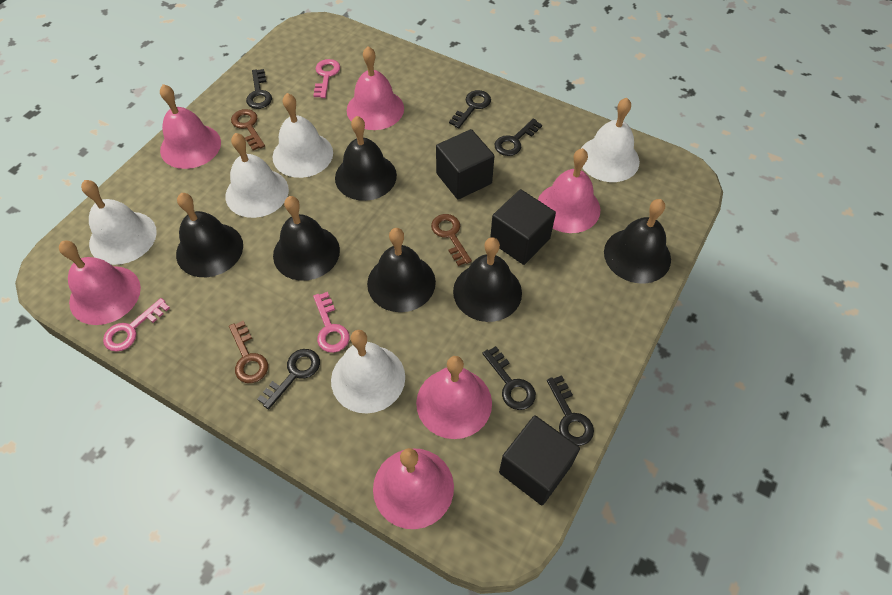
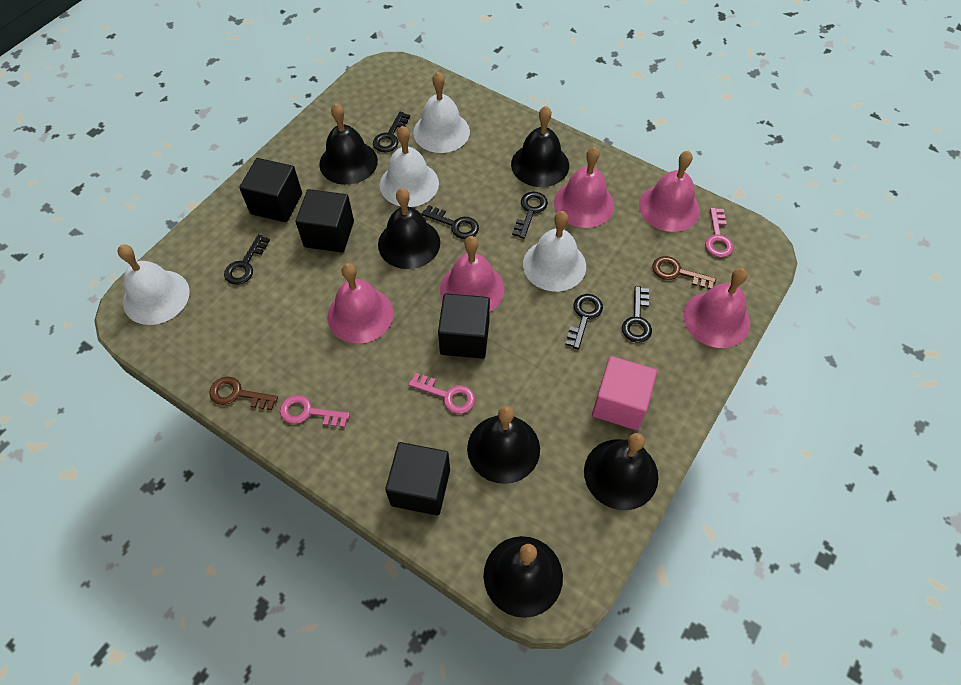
black cube: [436,129,494,200] [490,189,556,265] [499,415,580,505] = 3 -> [239,158,302,222] [296,189,354,253] [385,442,450,516] [438,293,490,359] = 4
brown key: [229,321,268,383] [231,109,265,150] [431,214,472,266] = 3 -> [209,377,278,410] [652,256,716,289] = 2
pink bell: [59,241,141,325] [160,84,221,169] [347,46,404,130] [373,448,454,529] [416,356,492,439] [538,148,600,233] = 6 -> [327,263,394,344] [440,236,505,312] [554,147,614,228] [639,151,700,232] [683,268,750,348] = 5
pink cube: none = 0 -> [592,356,657,430] = 1
white bell: [81,180,157,265] [226,133,289,218] [273,93,333,178] [331,330,405,413] [581,98,640,182] = 5 -> [117,244,190,325] [380,126,439,207] [413,72,470,153] [523,211,586,292] = 4

